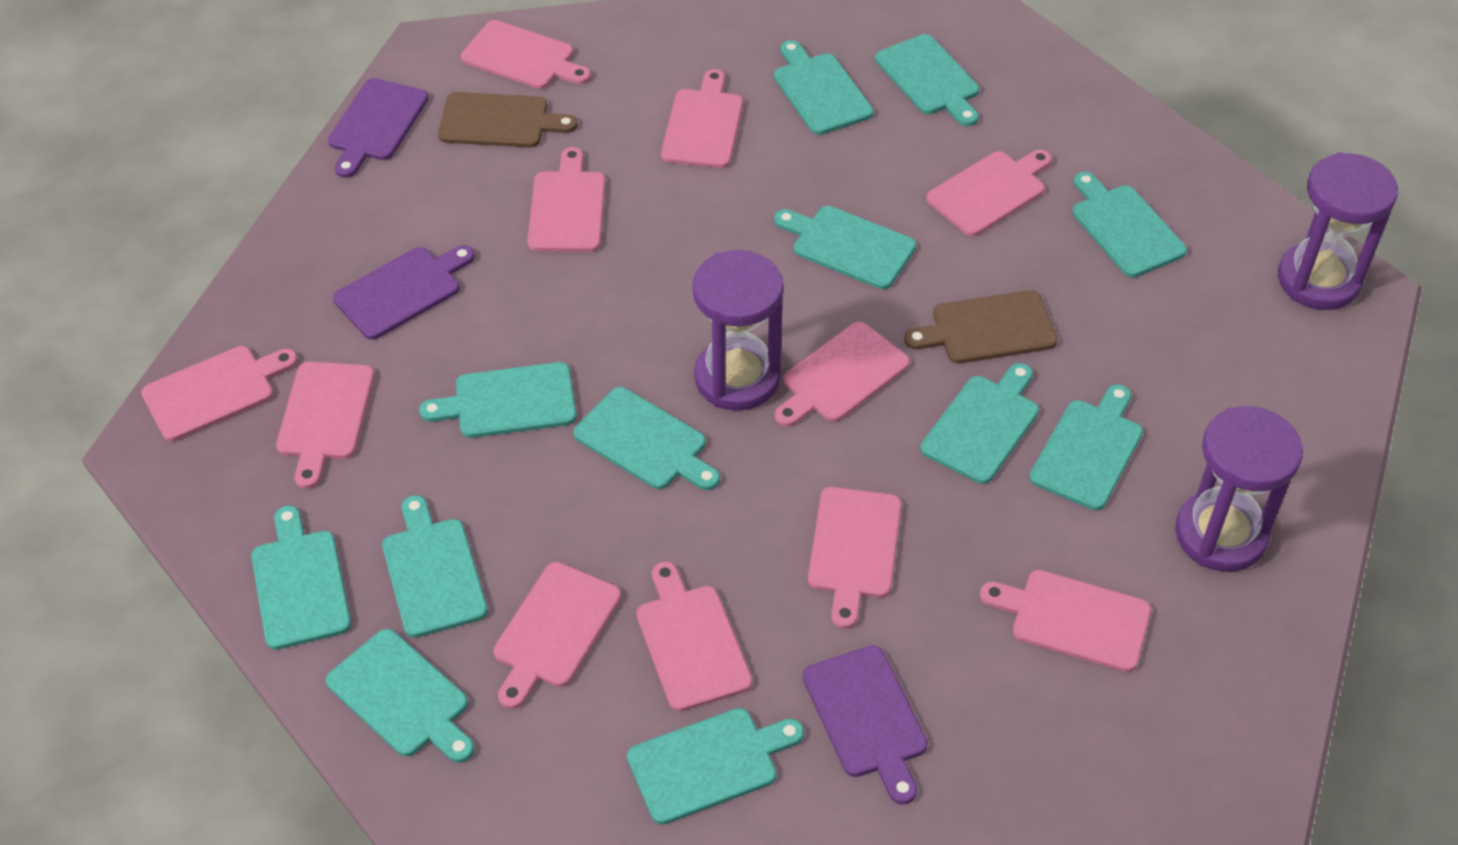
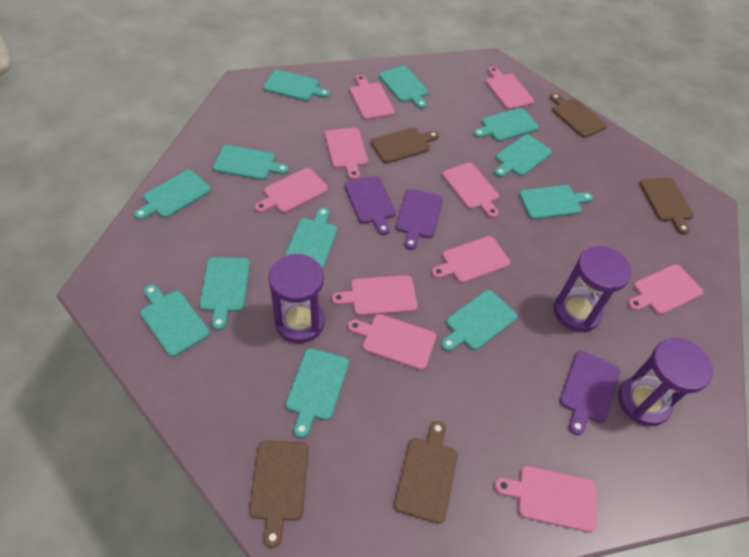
brown cutting board: [438,92,578,148] [904,290,1058,364] = 2 -> [249,440,309,548] [371,127,439,163] [394,421,458,524] [550,93,607,138] [639,178,694,234] = 5
pink cutting board: [141,346,298,441] [276,361,374,489] [461,20,591,89] [493,562,621,709] [527,147,605,252] [637,562,752,711] [661,69,743,168] [775,322,910,427] [808,487,902,629] [926,150,1052,236] [980,570,1151,672] = 11 -> [255,168,328,213] [325,127,368,180] [332,275,418,316] [348,314,436,370] [350,75,395,120] [432,236,510,283] [442,163,499,218] [486,67,534,110] [495,466,597,532] [628,264,703,315] = 10

